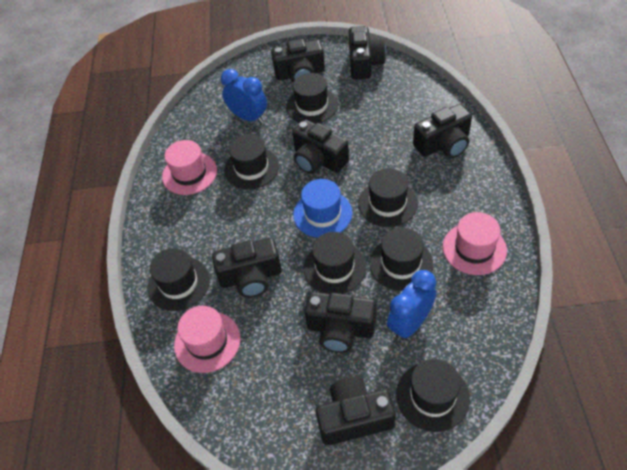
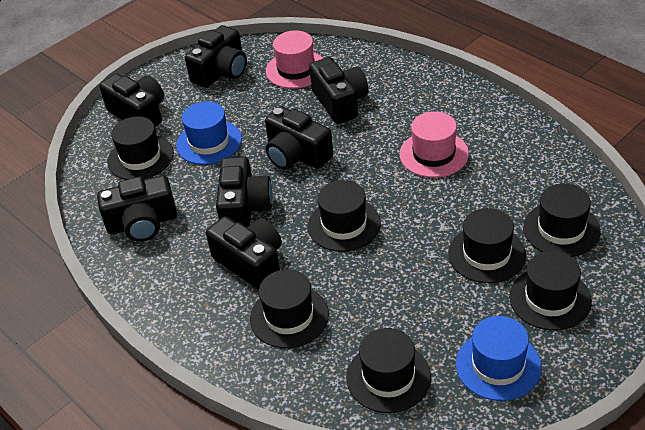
blue clock: [221,69,267,124] [387,270,436,341] = 2 -> none = 0
blue hat: [293,179,353,238] = 1 -> [176,101,242,165] [456,316,542,401] = 2
pink hat: [162,140,217,195] [174,306,241,373] [443,212,507,275] = 3 -> [266,30,324,89] [399,111,469,178] = 2

